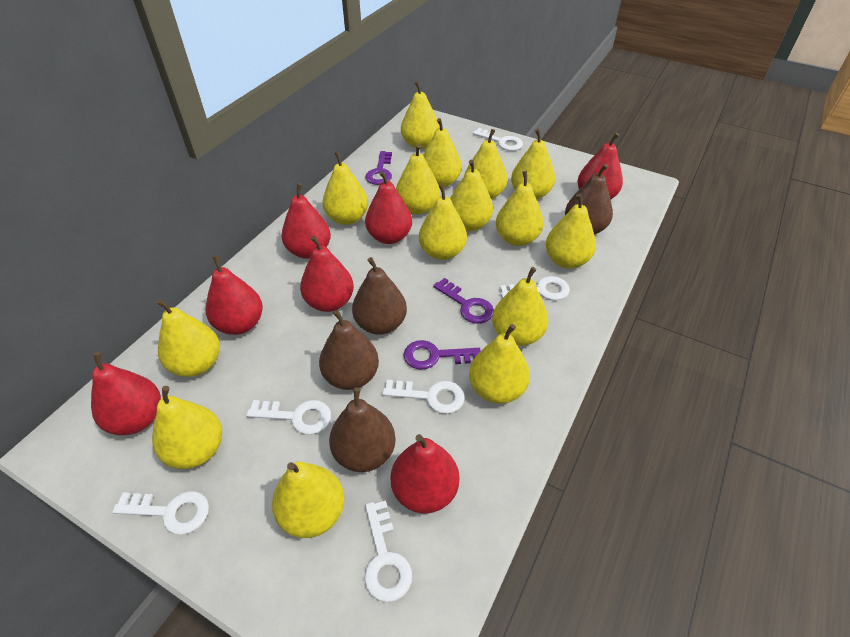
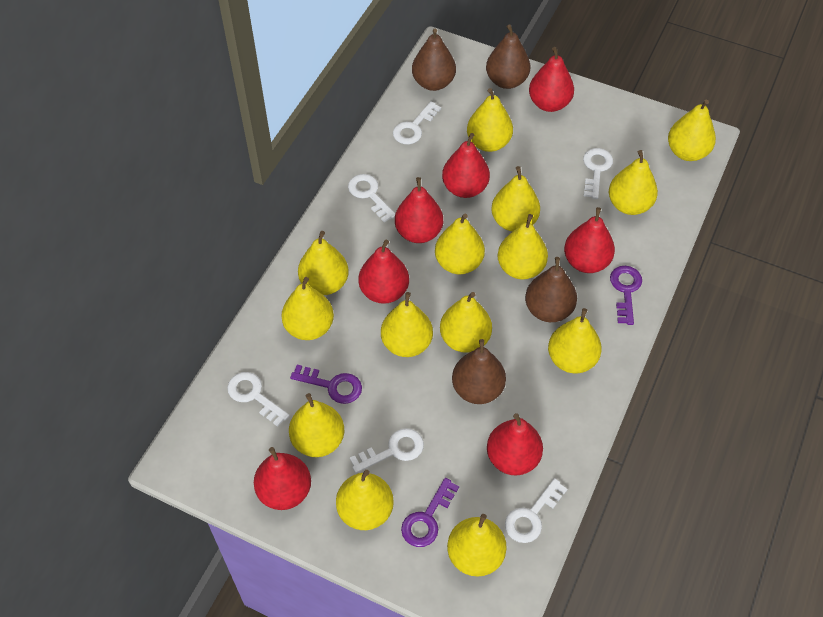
yellow pear: [152,386,222,469] [156,299,220,377] [272,462,345,538] [322,151,368,225] [396,144,440,215] [401,81,440,149] [419,184,467,260] [423,118,462,187] [450,160,493,231] [464,129,507,199] [469,324,530,404] [492,267,548,346] [496,171,544,246] [511,129,555,199] [545,193,596,269] = 15 -> [281,277,334,340] [289,393,344,457] [298,231,349,295] [336,470,394,530] [381,292,433,357] [435,214,485,274] [440,292,492,353] [447,514,507,577] [467,88,513,152] [491,166,540,231] [497,214,548,280] [548,308,602,373] [609,150,658,215] [668,100,716,161] = 14

